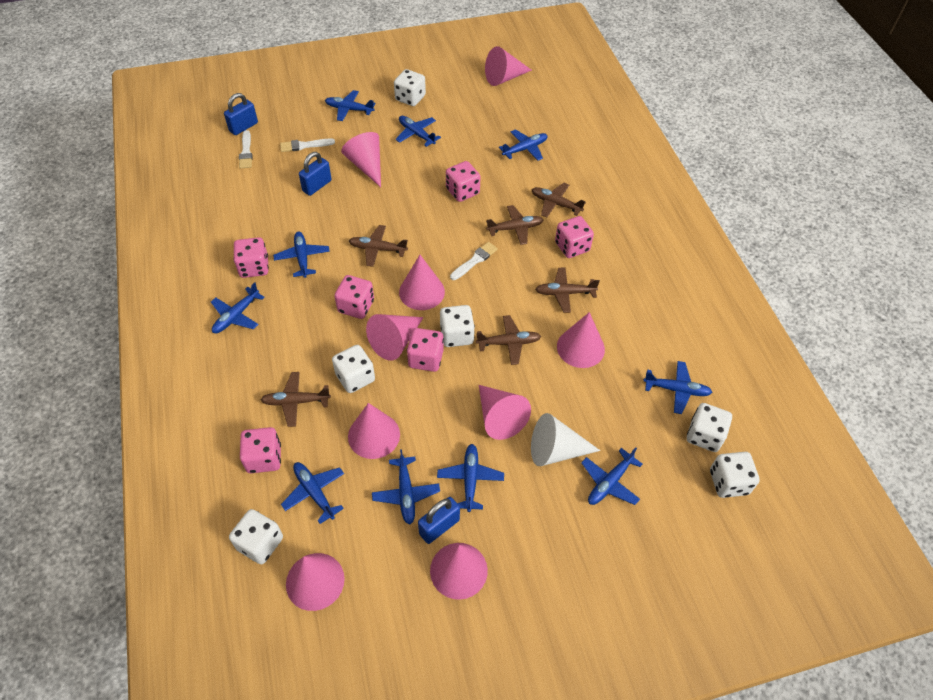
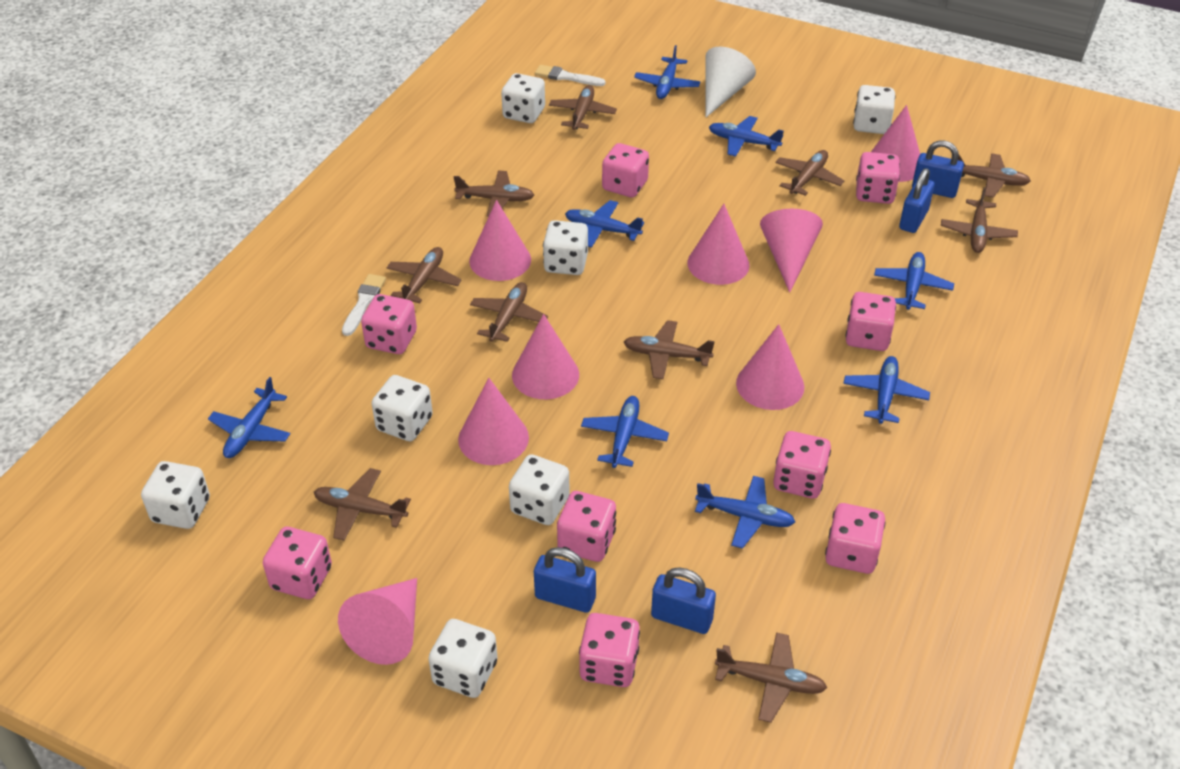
blue padlock: [224,93,258,135] [299,152,332,196] [418,497,460,544] = 3 -> [534,547,596,612] [651,567,716,634] [899,168,935,233] [912,140,964,198] = 4
blue plane: [211,282,265,333] [273,232,330,278] [281,462,344,524] [325,90,375,121] [372,449,440,525] [395,116,441,147] [437,444,504,512] [499,129,548,161] [581,447,643,505] [643,361,712,414] = 10 -> [208,377,291,458] [565,200,644,248] [581,396,669,468] [634,45,700,99] [695,476,795,549] [709,116,784,157] [843,356,930,424] [874,252,954,310] = 8
brown plane: [261,372,331,427] [349,225,408,267] [476,315,541,365] [486,205,544,245] [531,183,586,217] [535,268,600,313] = 6 -> [314,468,411,541] [387,247,462,303] [454,171,534,217] [470,282,548,342] [549,85,617,130] [624,320,715,379] [715,632,827,723] [775,150,844,196] [941,187,1018,253] [958,153,1031,198] = 10
pink cone: [286,553,345,611] [341,132,381,187] [348,403,400,459] [366,314,424,361] [399,255,445,310] [430,543,488,600] [479,385,531,440] [485,46,532,86] [557,312,605,368] = 9 -> [338,578,417,665] [458,378,529,465] [469,200,531,281] [512,314,579,399] [687,204,750,285] [736,324,804,410] [760,209,823,293] [871,105,920,182] = 8
pink dice: [233,237,269,278] [240,427,281,473] [334,275,374,319] [407,328,444,372] [446,161,481,202] [555,216,594,258] = 6 -> [263,527,332,599] [361,294,417,354] [557,491,616,562] [579,613,640,687] [602,143,649,197] [773,431,831,499] [825,503,886,574] [845,292,896,351] [856,152,900,204] = 9
white brush: [239,130,253,168] [280,138,335,152] [450,242,498,280] = 3 -> [342,274,386,336] [535,65,605,86] = 2
white dice: [229,509,283,564] [332,345,375,393] [394,69,426,106] [440,305,475,347] [687,403,732,452] [710,452,760,498] = 6 -> [141,461,210,529] [371,375,433,441] [428,619,498,698] [501,73,545,123] [509,454,570,525] [543,220,588,275] [853,85,895,134] = 7

